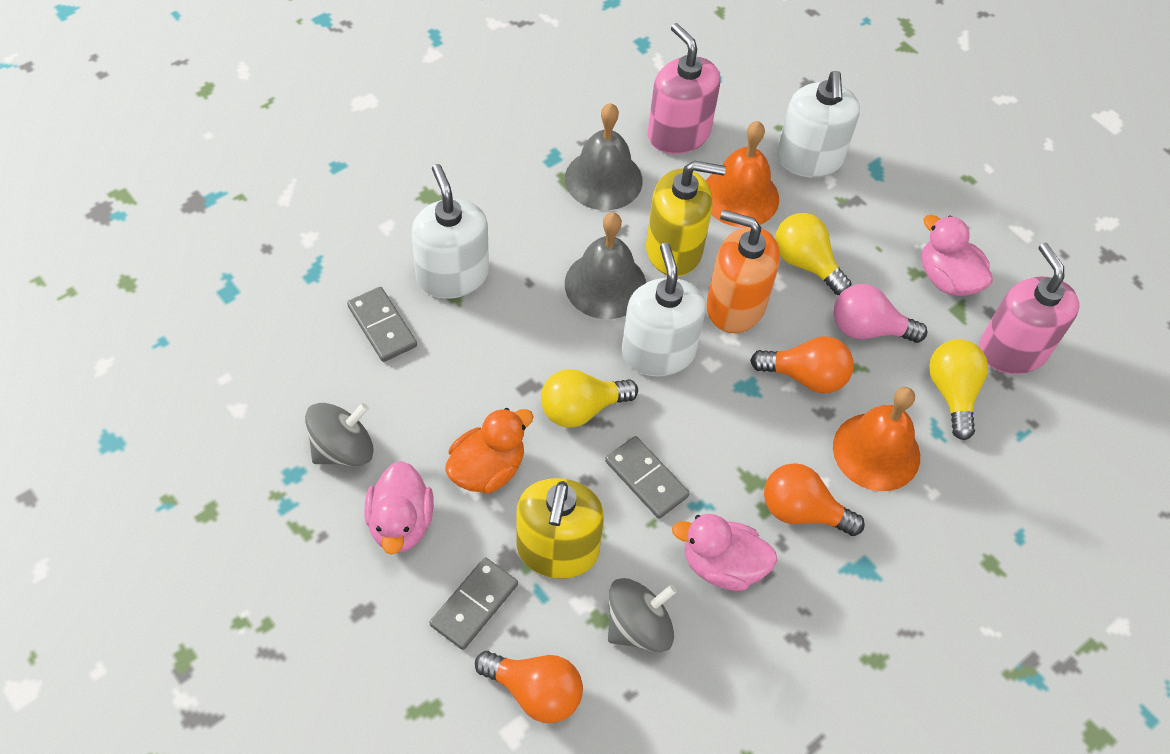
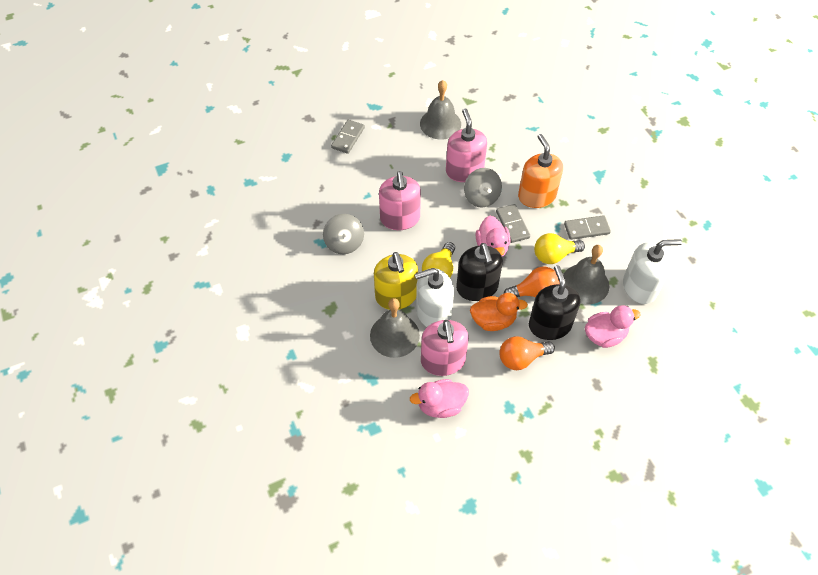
black soap dispenser: none = 0 -> [456,243,503,301] [529,265,580,340] = 2
grey bell: [565,103,643,210] [565,212,646,319] = 2 -> [370,298,420,358] [420,80,461,139] [563,245,609,304] = 3
orange bell: [706,121,779,227] [833,387,920,491] = 2 -> none = 0
orange light bulb: [475,651,583,723] [750,336,854,393] [764,463,865,536] = 3 -> [499,336,555,370] [504,267,559,297] = 2
pink light bulb: [834,284,927,343] = 1 -> none = 0
pink soap dispenser: [648,23,720,154] [979,243,1079,374] = 2 -> [379,171,421,230] [421,320,469,376] [446,108,487,182] = 3
white soap dispenser: [411,164,489,299] [622,243,706,377] [777,71,860,178] = 3 -> [414,268,454,327] [623,239,682,304] = 2
yellow light bulb: [541,369,638,428] [775,213,852,295] [929,339,988,440] = 3 -> [422,242,455,277] [534,233,585,264] = 2
yellow soap dispenser: [516,478,604,579] [646,161,726,276] = 2 -> [374,252,418,310] = 1

